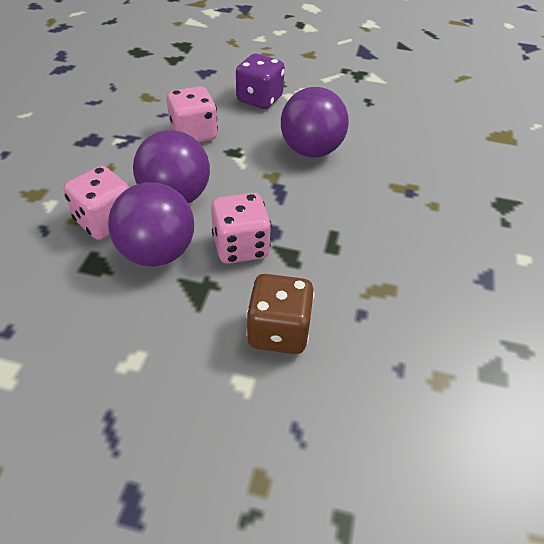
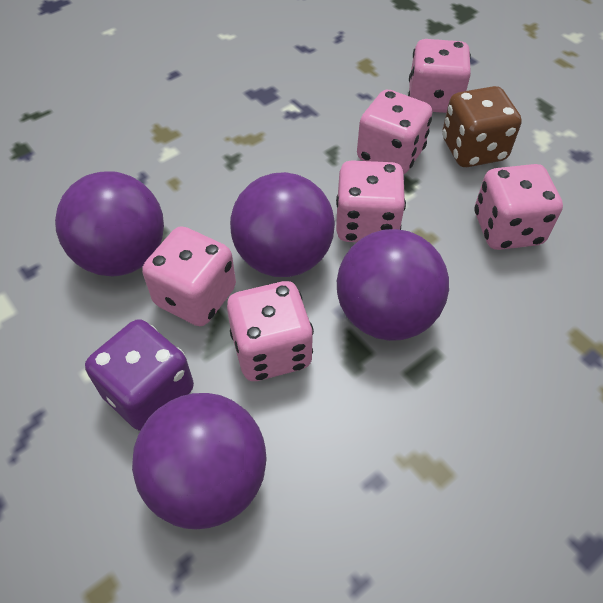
pink dice: [64,166,129,240] [167,86,218,142] [211,193,272,264] = 3 -> [142,226,236,326] [227,281,314,381] [336,160,406,242] [357,90,432,174] [408,39,471,113] [474,164,563,250] = 6
purple ball: [108,182,194,267] [133,130,210,203] [281,87,349,157] = 3 -> [55,171,164,276] [132,393,267,529] [230,172,335,277] [337,229,449,341] = 4

